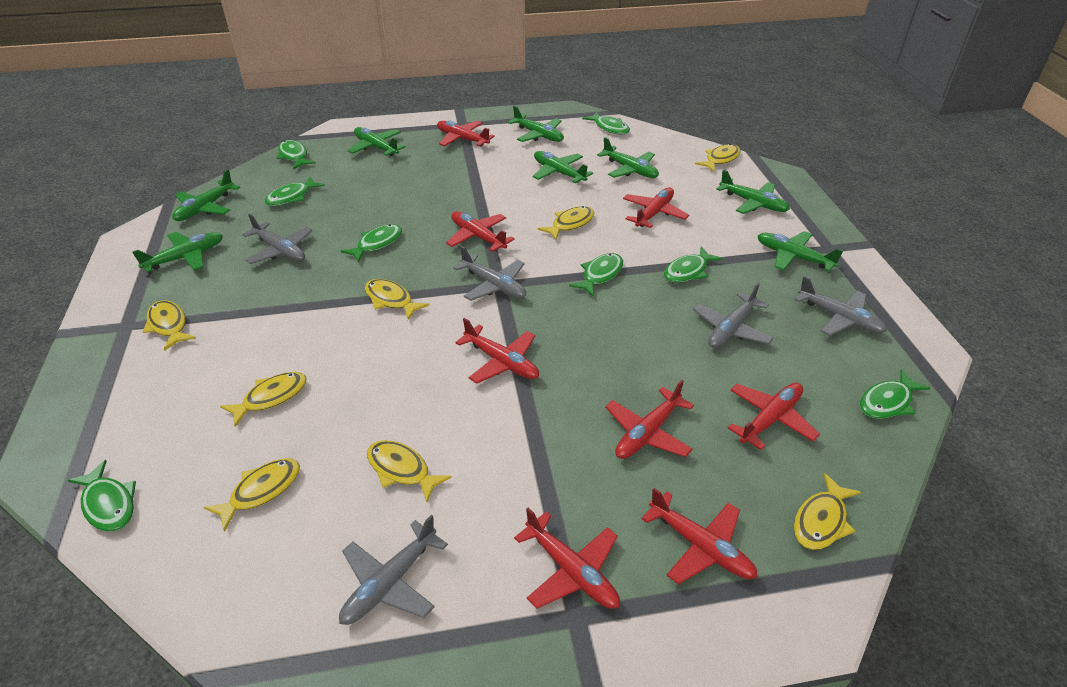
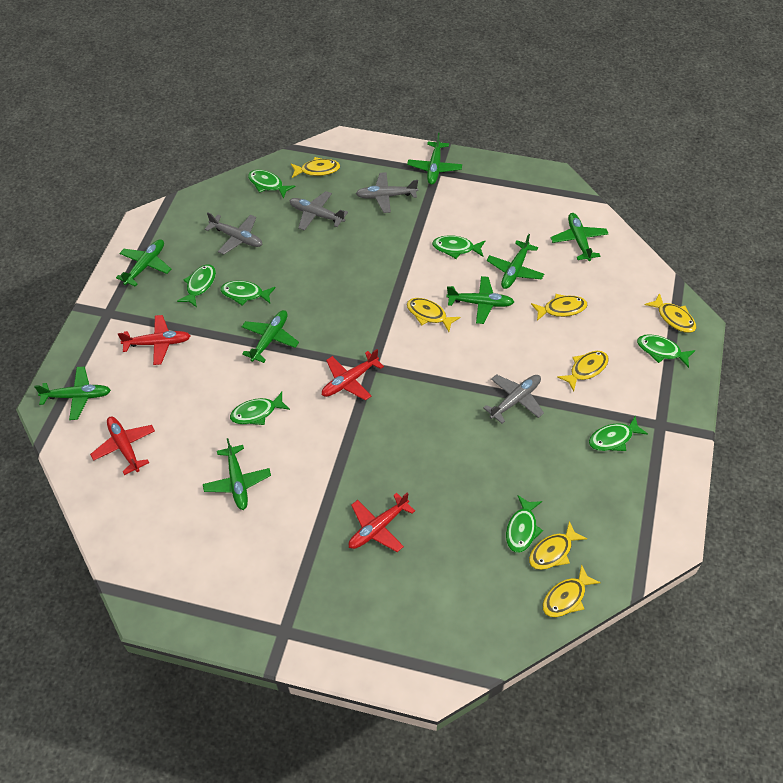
grey plane: [242,214,312,264] [339,515,448,625] [453,246,526,301] [693,283,774,348] [795,276,887,336] = 5 -> [205,212,262,255] [289,191,348,231] [356,172,418,213] [483,374,544,424] = 4
red plane: [437,121,495,146] [446,211,515,252] [455,318,539,384] [514,507,620,609] [605,380,694,459] [623,188,689,228] [641,488,758,584] [728,383,820,450] = 8 -> [90,417,155,475] [118,315,190,365] [322,349,384,400] [349,492,415,552] = 4
yellow fish: [143,300,196,351] [204,458,300,532] [220,372,307,427] [365,279,429,320] [367,440,452,502] [538,206,594,240] [695,144,741,172] [794,473,861,550] = 8 -> [291,157,340,178] [407,298,461,332] [529,521,587,570] [531,294,587,321] [543,564,601,617] [557,351,609,391] [645,293,696,333] = 7

